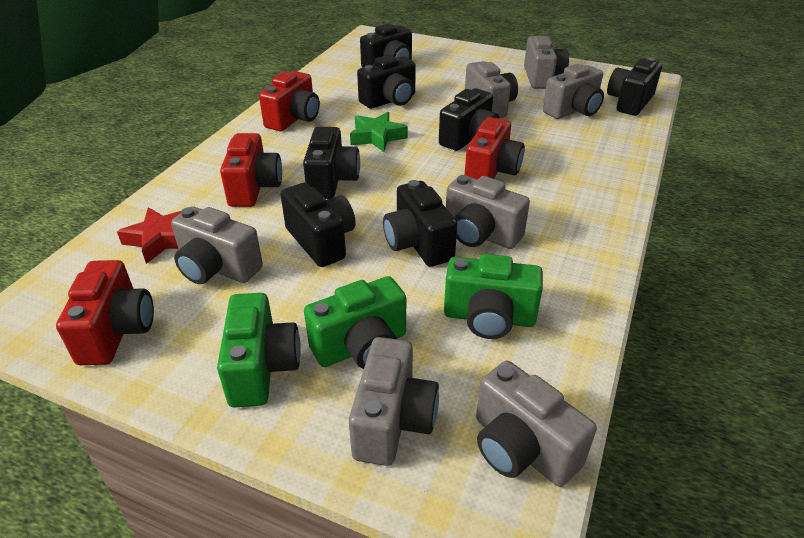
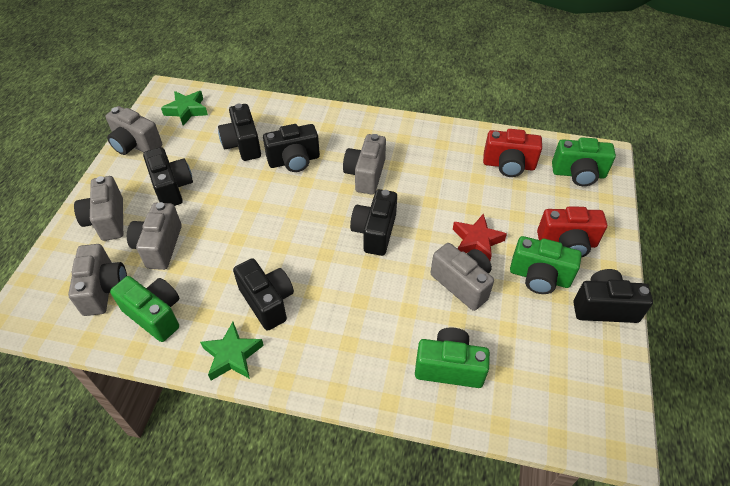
black camera: [280,183,356,267] [303,127,360,199] [357,55,416,109] [360,24,412,68] [383,180,457,267] [439,88,500,151] [607,57,662,116] = 7 -> [143,147,193,206] [218,104,261,161] [233,258,294,331] [263,124,320,172] [350,189,397,256] [573,269,653,323] = 6
green camera: [217,293,301,408] [304,276,406,369] [444,254,543,339] = 3 -> [110,276,179,342] [415,327,490,388] [510,236,582,294] [552,137,616,186] = 4
green star: [350,112,408,152] = 1 -> [161,91,208,126] [200,322,264,381] = 2
grey camera: [171,206,263,284] [349,337,439,466] [446,175,530,249] [465,61,518,118] [476,361,597,487] [524,36,569,89] [543,64,604,119] = 7 -> [68,244,127,316] [74,176,123,241] [106,106,162,155] [127,202,182,270] [343,134,386,195] [430,243,494,311] = 6
red camera: [56,260,154,365] [220,133,282,207] [259,71,320,131] [465,117,525,180] = 4 -> [483,129,542,177] [537,206,607,258] = 2

